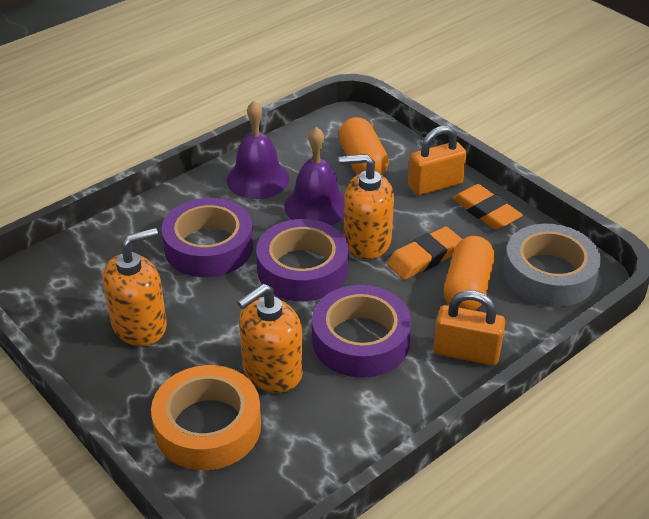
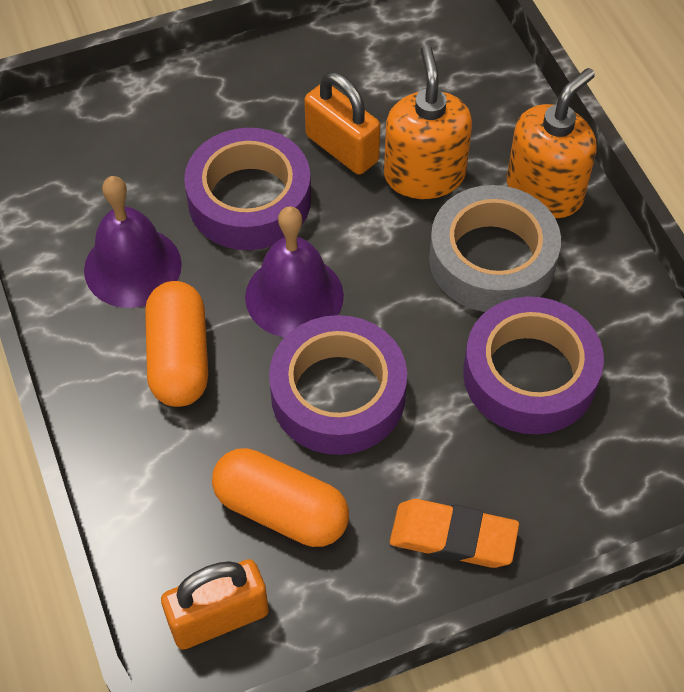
orange eraser: [387,226,462,280] [452,184,523,230] = 2 -> [390,499,519,568] = 1
orange soap dispenser: [103,228,167,346] [237,284,303,393] [339,154,394,259] = 3 -> [384,45,472,199] [507,68,597,218] = 2
orange tape: [151,365,261,470] = 1 -> none = 0

